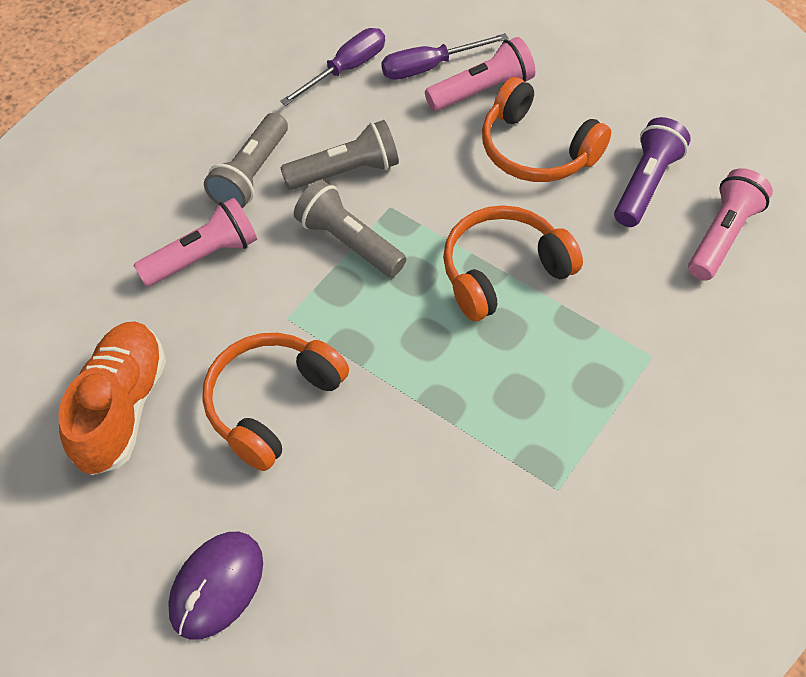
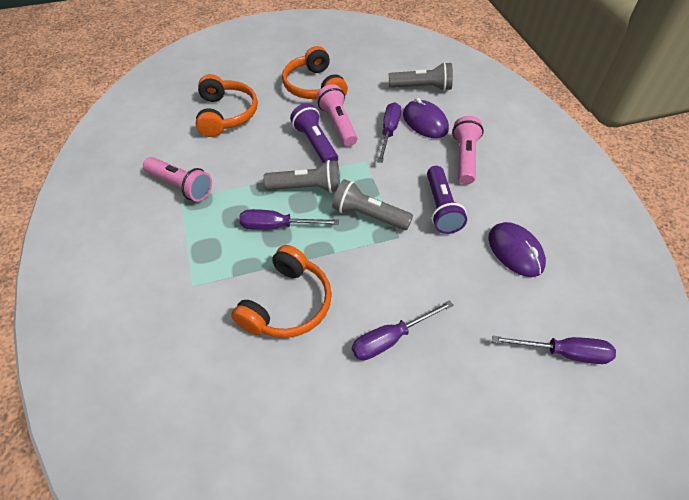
orange shoe: [59,321,166,475] = 1 -> none = 0
purple flashlight: [614,117,691,227] = 1 -> [290,103,338,163] [427,166,467,234] = 2
purple mouse: [168,532,263,640] = 1 -> [403,98,449,138] [488,222,546,277] = 2
purple screwdriver: [280,28,385,106] [381,33,509,80] = 2 -> [239,209,339,230] [352,300,454,360] [377,102,401,163] [492,336,616,364] = 4

